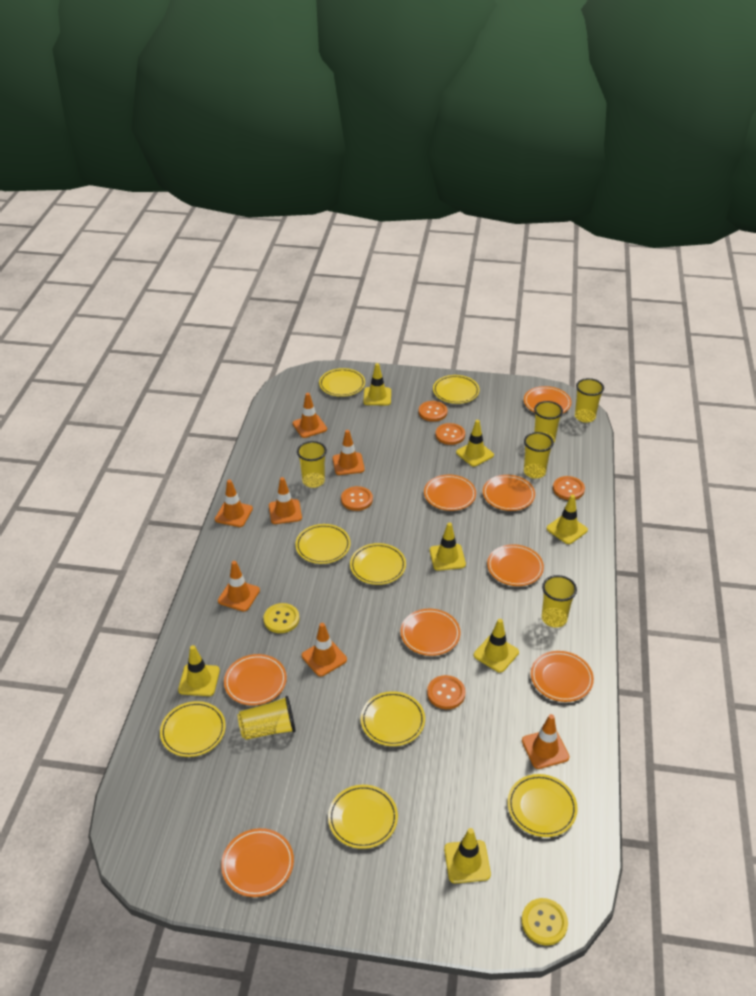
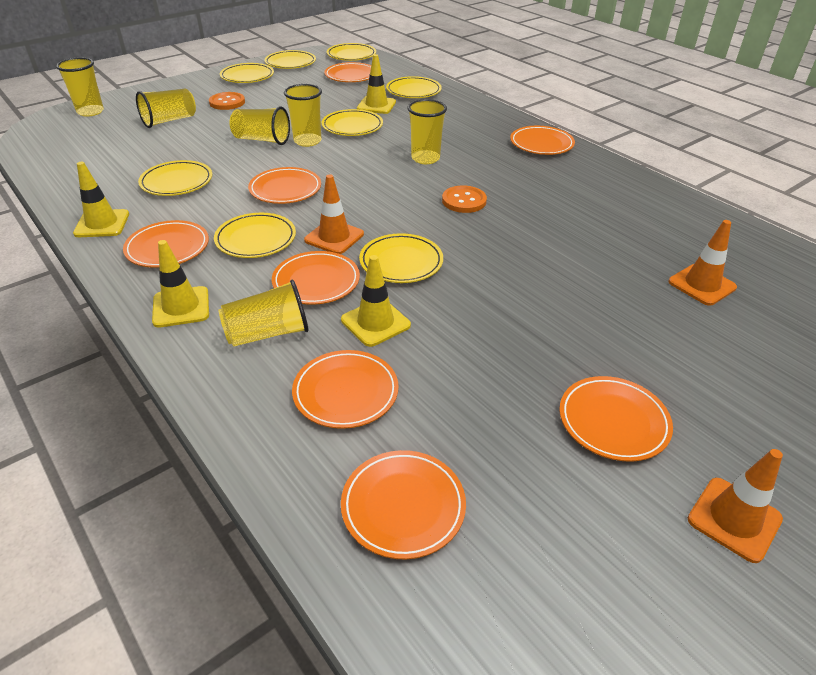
orange button: [341,486,373,511] [419,401,448,422] [427,675,466,709] [435,423,465,445] [553,476,585,500] = 5 -> [209,92,245,110] [442,185,487,213] = 2
orange traffic cone: [215,480,253,527] [218,561,260,611] [269,477,302,524] [293,393,327,438] [302,623,347,677] [333,430,365,475] [522,714,570,769] = 7 -> [304,174,364,254] [668,220,737,306] [688,449,783,563] = 3
yellow button: [263,603,299,633] [521,898,568,946] = 2 -> none = 0
yellow traffic cone: [178,645,220,696] [363,363,391,405] [430,522,466,571] [444,828,491,883] [456,420,494,467] [474,619,519,673] [547,495,588,544] = 7 -> [73,162,129,237] [152,240,209,328] [341,255,411,347] [357,54,396,114] = 4

